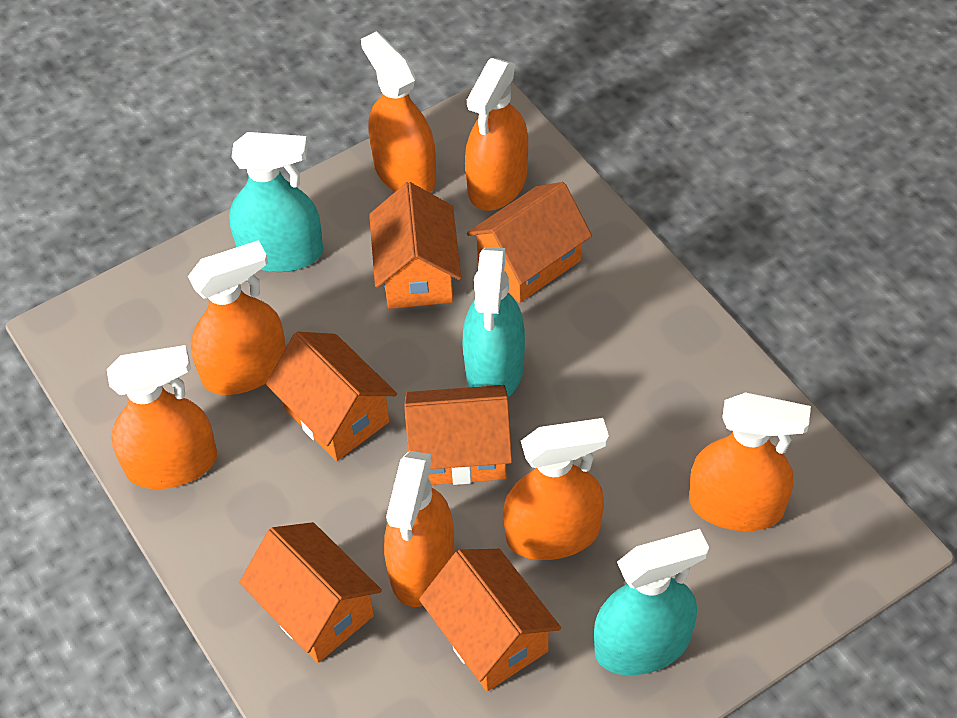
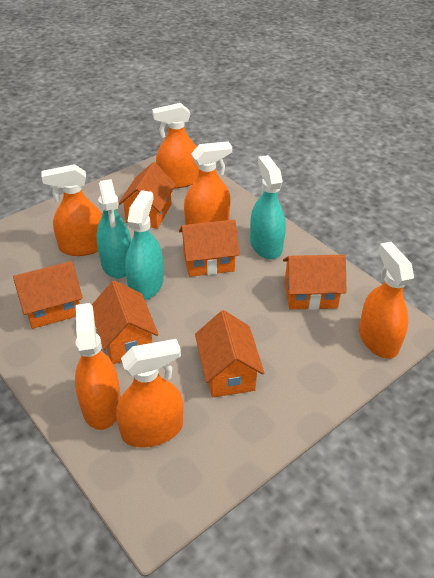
orange spray bottle: [107,345,217,489] [188,240,286,395] [361,32,436,193] [384,451,455,607] [465,58,528,211] [503,418,609,560] [689,392,811,531] = 7 -> [42,164,102,256] [75,303,121,430] [116,339,183,448] [152,103,199,188] [184,141,232,225] [359,242,414,359] = 6

